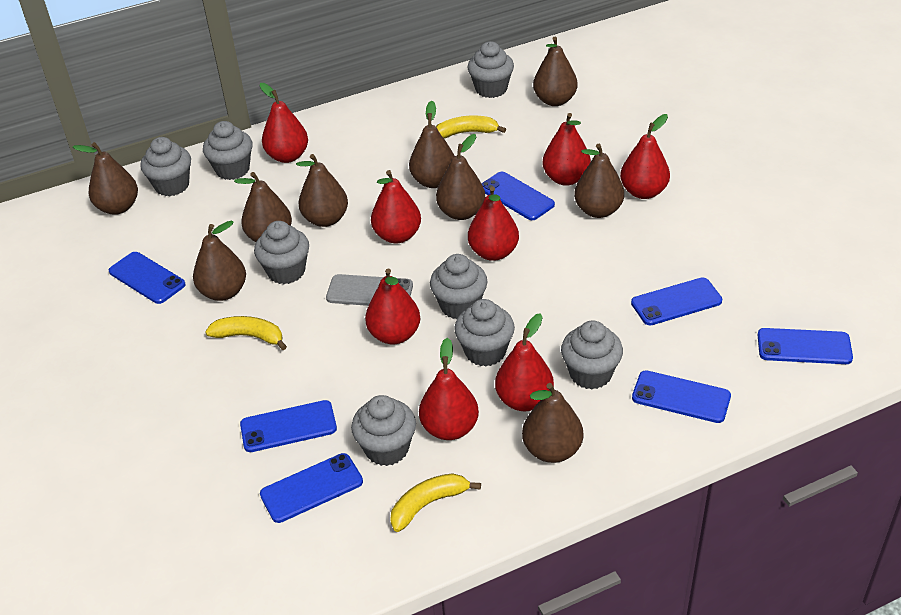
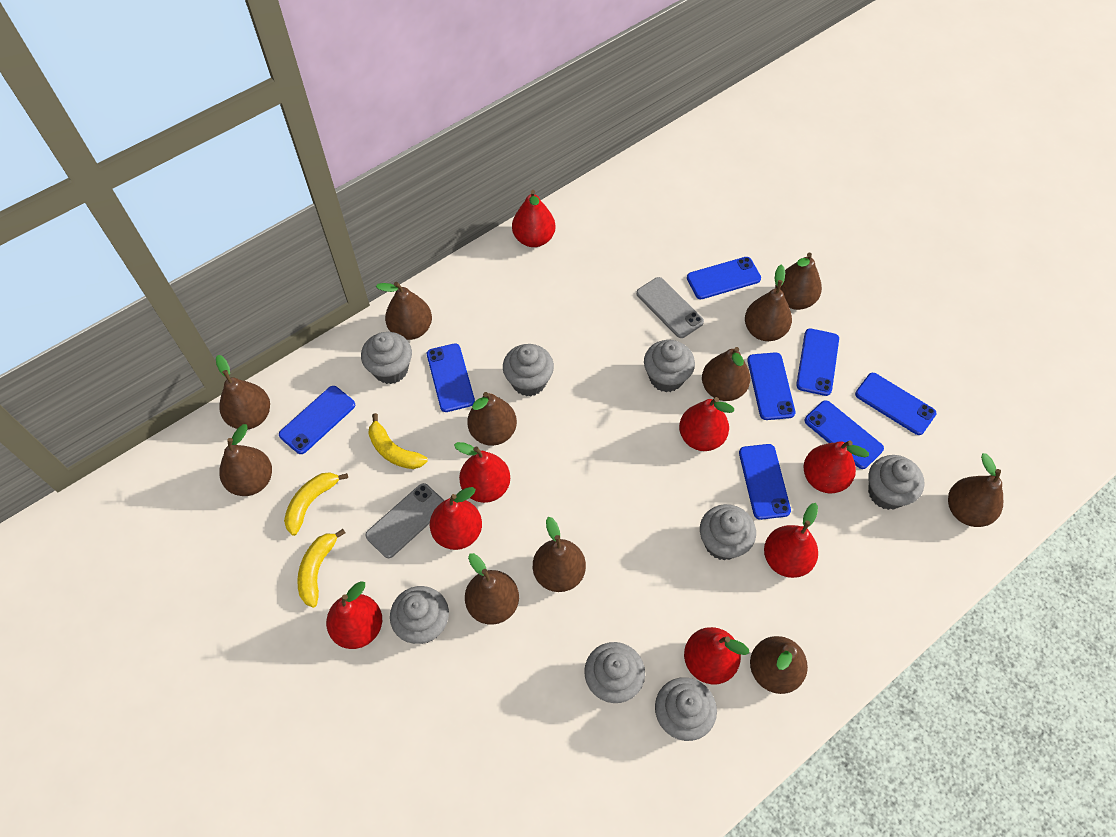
blue phone: [109,252,186,304] [240,400,337,452] [260,453,363,523] [482,172,555,220] [631,277,722,325] [632,370,731,423] [758,328,853,364] = 7 -> [279,386,355,454] [427,343,475,412] [687,257,761,299] [739,444,791,520] [747,352,795,420] [796,328,839,396] [804,400,884,469] [855,373,937,435] = 8
brown pear: [73,142,138,215] [193,221,246,301] [234,172,292,242] [296,154,348,227] [409,101,454,188] [436,134,485,220] [522,383,583,463] [533,37,578,106] [574,144,624,218] = 9 -> [216,355,270,429] [219,424,272,496] [376,282,432,340] [465,553,519,625] [467,392,517,446] [533,517,586,592] [702,347,751,401] [745,265,792,341] [750,636,808,694] [775,252,822,310] [948,453,1003,527] = 11
grey phone: [326,274,413,306] = 1 -> [365,483,445,558] [636,277,704,338] = 2

